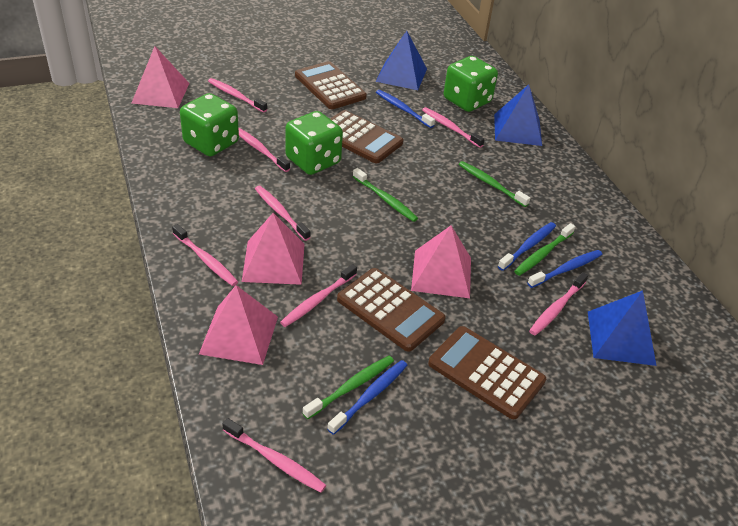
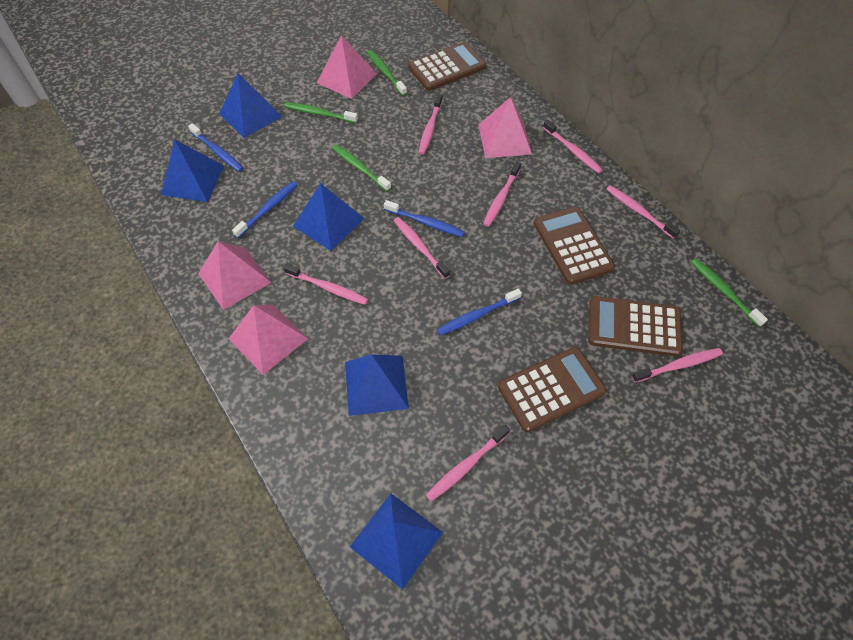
blue pyramid: [375,31,427,90] [494,84,542,146] [588,290,657,366] = 3 -> [161,139,224,202] [219,73,282,138] [293,183,364,251] [345,354,409,416] [350,493,443,589] = 5
green dice: [180,93,239,156] [285,111,343,175] [444,56,498,112] = 3 -> none = 0

